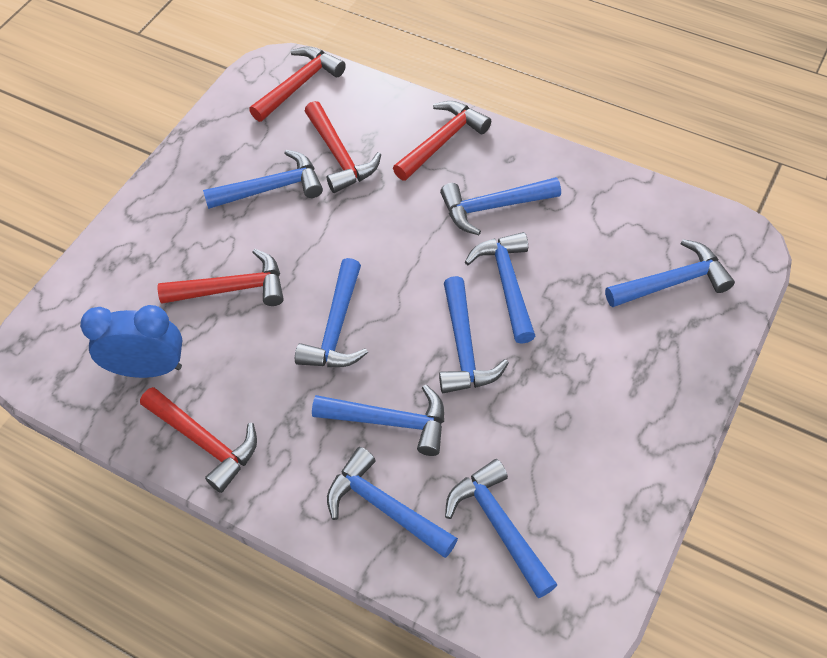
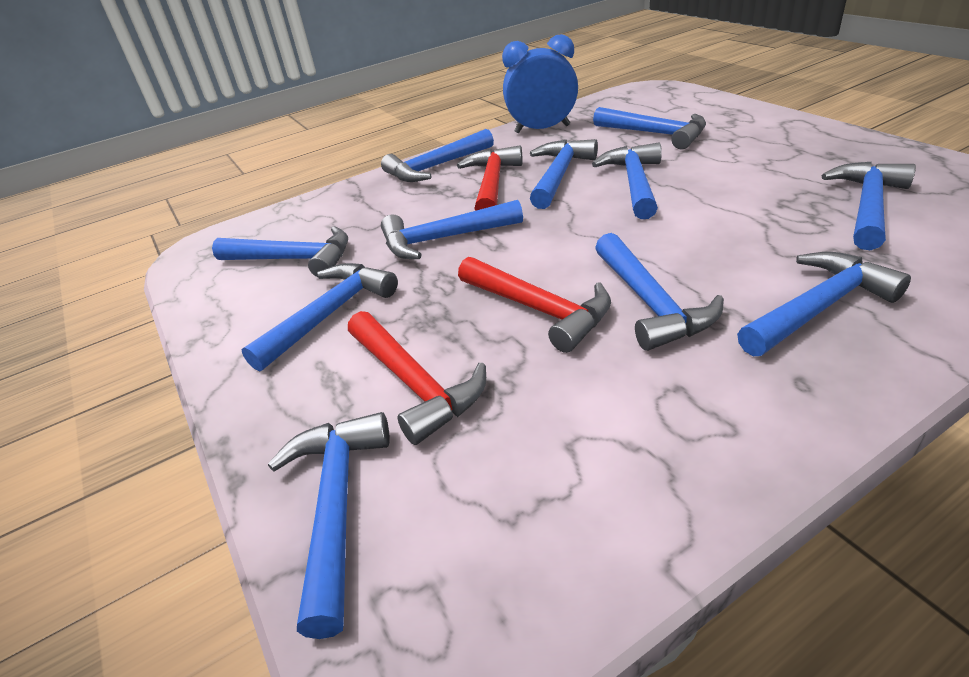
blue hammer: [203,150,323,209] [295,258,368,367] [312,385,444,456] [327,447,458,558] [439,276,509,393] [440,177,561,235] [445,459,558,598] [465,232,535,344] [605,239,735,307] = 9 -> [212,226,348,277] [241,263,398,371] [268,412,390,639] [381,129,494,182] [381,200,523,259] [530,139,598,209] [592,142,662,219] [593,107,706,149] [595,233,724,351] [737,252,911,356] [821,162,916,250] = 11
red hammer: [140,387,257,493] [158,249,284,306] [249,46,346,122] [305,101,381,193] [393,101,491,180] = 5 -> [348,311,486,445] [457,146,523,211] [458,257,611,353] = 3

